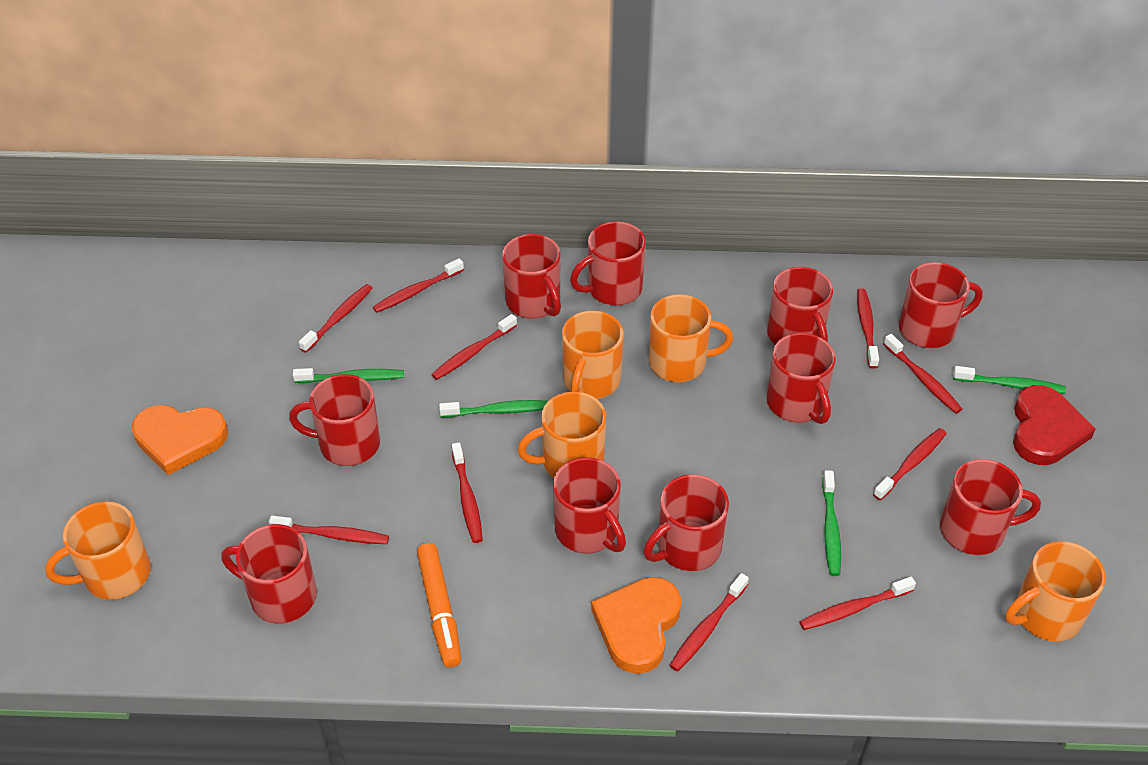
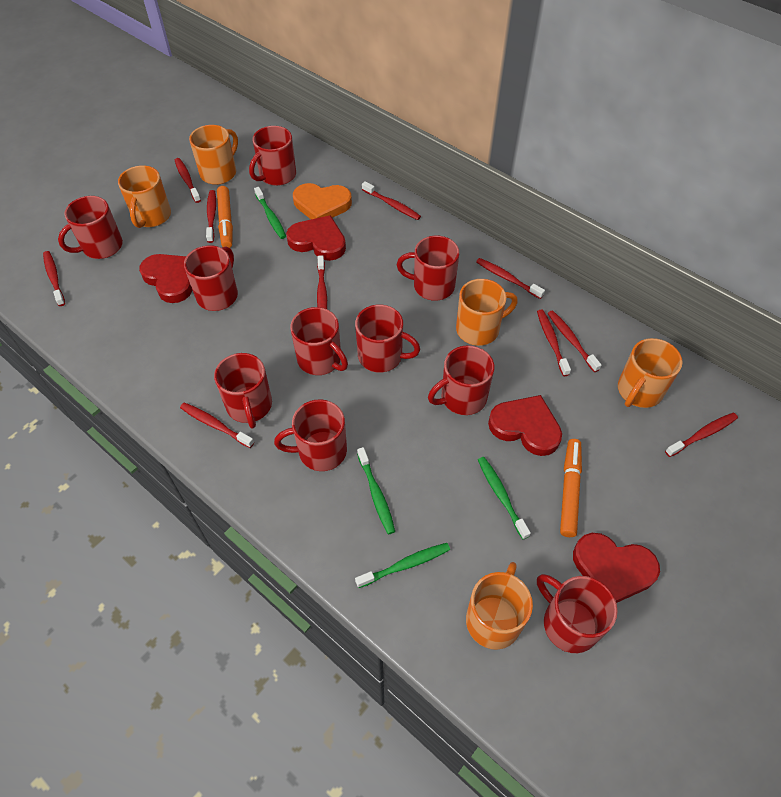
orange heart: [132,405,228,475] [591,577,682,674] = 2 -> [293,183,352,219] = 1
orange marker: [417,543,461,668] = 1 -> [217,186,233,248] [560,439,582,537] = 2
red heart: [1013,385,1096,465] = 1 -> [139,254,193,303] [286,215,346,261] [488,395,562,456] [573,533,660,603] = 4

